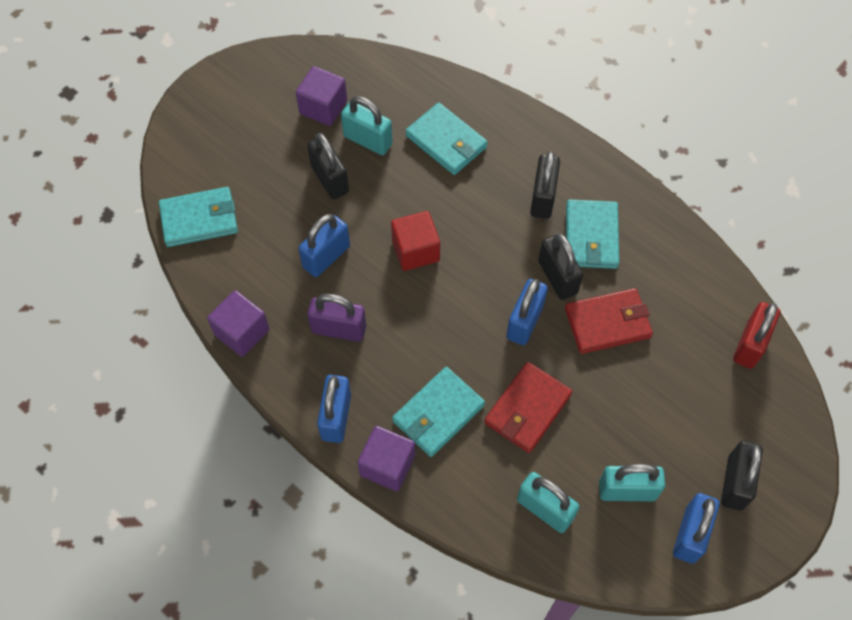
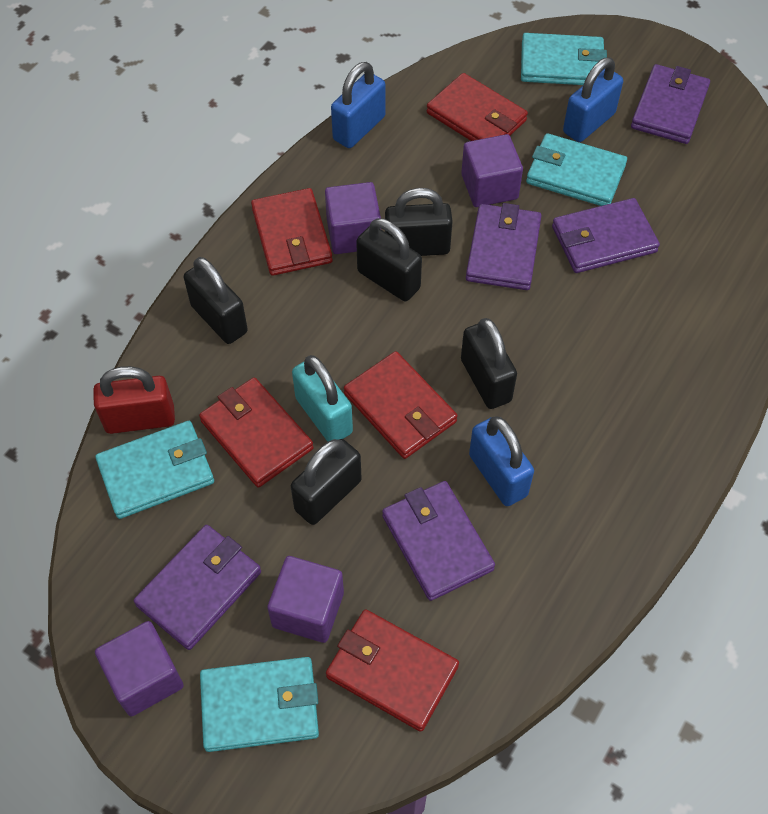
black padlock: [307,133,349,199] [530,151,560,219] [538,233,583,300] [721,441,763,511] = 4 -> [184,257,248,344] [291,439,362,525] [356,218,422,301] [385,188,453,256] [461,318,517,409] = 5
blue padlock: [298,214,350,277] [317,375,351,443] [506,279,548,345] [673,493,719,564] = 4 -> [331,62,385,148] [469,416,534,506] [563,57,623,142] = 3
purple cube: [207,290,269,357] [296,66,347,126] [357,426,415,491] = 3 -> [95,621,184,716] [267,556,344,643] [325,182,381,254] [461,134,523,207] = 4
purple padlock: [307,294,366,342] = 1 -> none = 0
purple wallet: none = 0 -> [134,525,261,650] [382,481,495,601] [466,203,541,290] [552,198,660,273] [631,64,710,144] = 5
red cube: [391,211,440,271] = 1 -> none = 0
red wallet: [484,362,572,453] [565,288,653,354] = 2 -> [199,377,314,488] [251,188,333,276] [326,609,459,732] [344,351,457,459] [427,73,528,141] = 5
turquoise padlock: [341,96,393,155] [517,472,579,533] [599,464,665,501] = 3 -> [292,355,353,442] = 1

